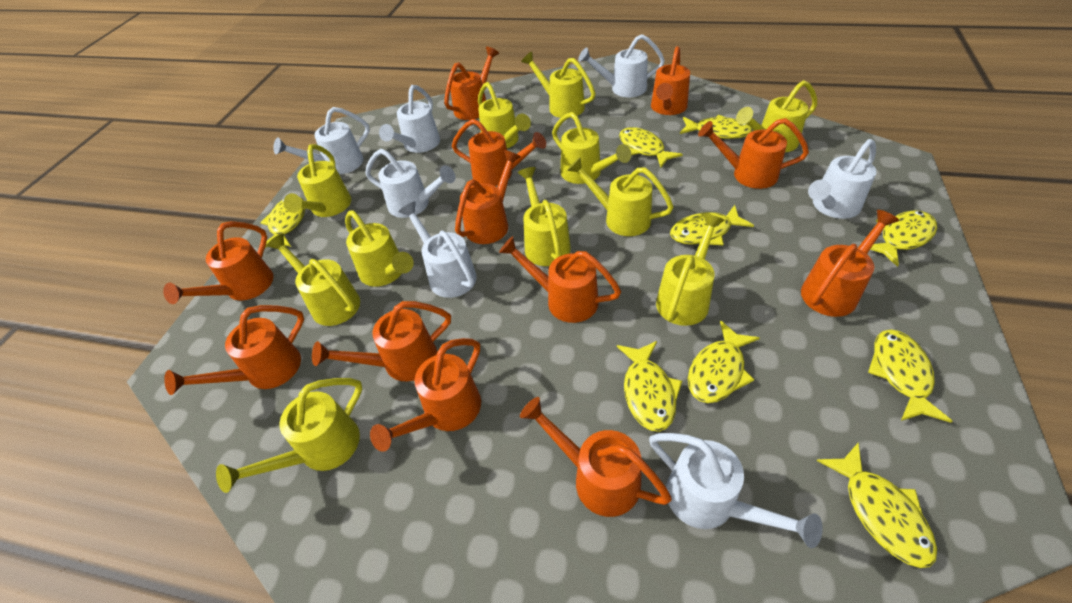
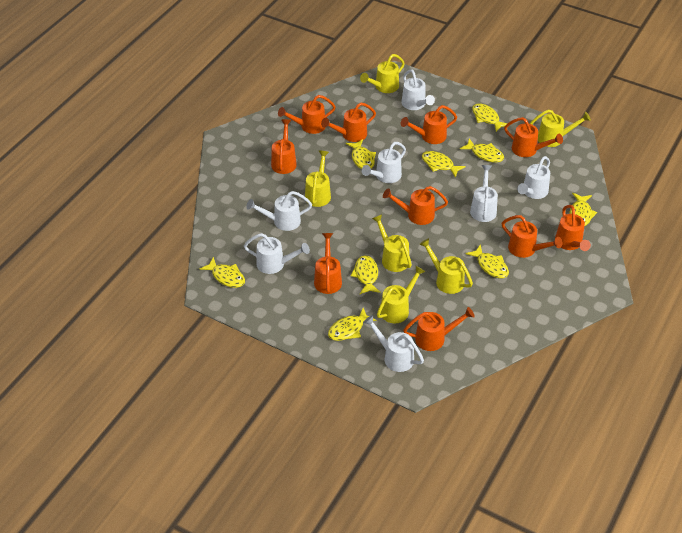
orange watering can: [163,221,274,304] [164,305,304,395] [312,301,451,381] [370,338,481,452] [444,47,499,120] [452,119,546,186] [455,150,521,244] [499,236,621,323] [520,397,672,517] [651,46,690,115] [698,118,809,189] [801,210,899,317] = 12 -> [271,119,297,174] [278,95,336,134] [314,233,342,294] [321,102,376,142] [383,186,448,225] [401,105,457,144] [403,307,475,351] [502,215,562,258] [504,117,563,157] [555,205,591,251] = 10
yellow watering can: [216,378,362,493] [266,233,360,326] [284,144,351,217] [345,210,414,287] [478,82,531,148] [518,167,571,266] [521,52,596,118] [552,112,631,184] [567,157,674,236] [656,214,725,326] [736,80,817,152] = 11 -> [305,151,331,207] [360,54,405,93] [372,214,412,272] [377,266,426,323] [419,238,473,294] [530,110,591,147] = 6

